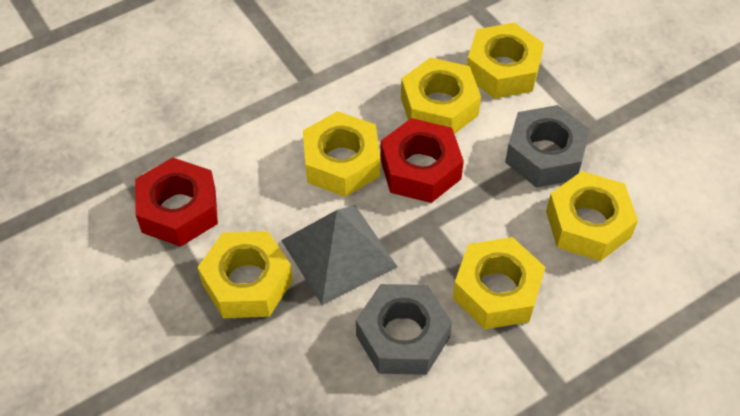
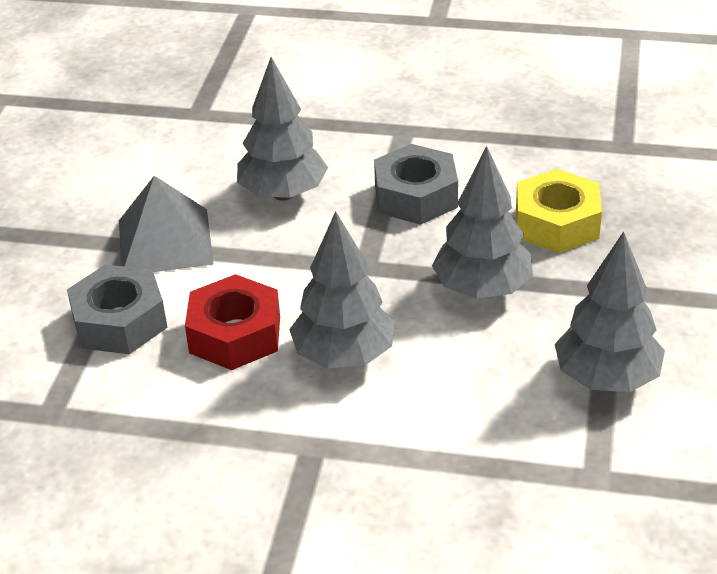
grey tree: none = 0 -> [237,57,328,201] [289,211,395,368] [432,146,533,299] [555,231,665,392] = 4
red nut: [135,157,218,247] [380,118,464,203] = 2 -> [185,274,280,370] = 1
yellow nut: [197,231,293,318] [303,111,380,197] [401,57,481,134] [453,237,546,329] [467,23,544,99] [546,171,638,261] = 6 -> [516,169,602,253] = 1

